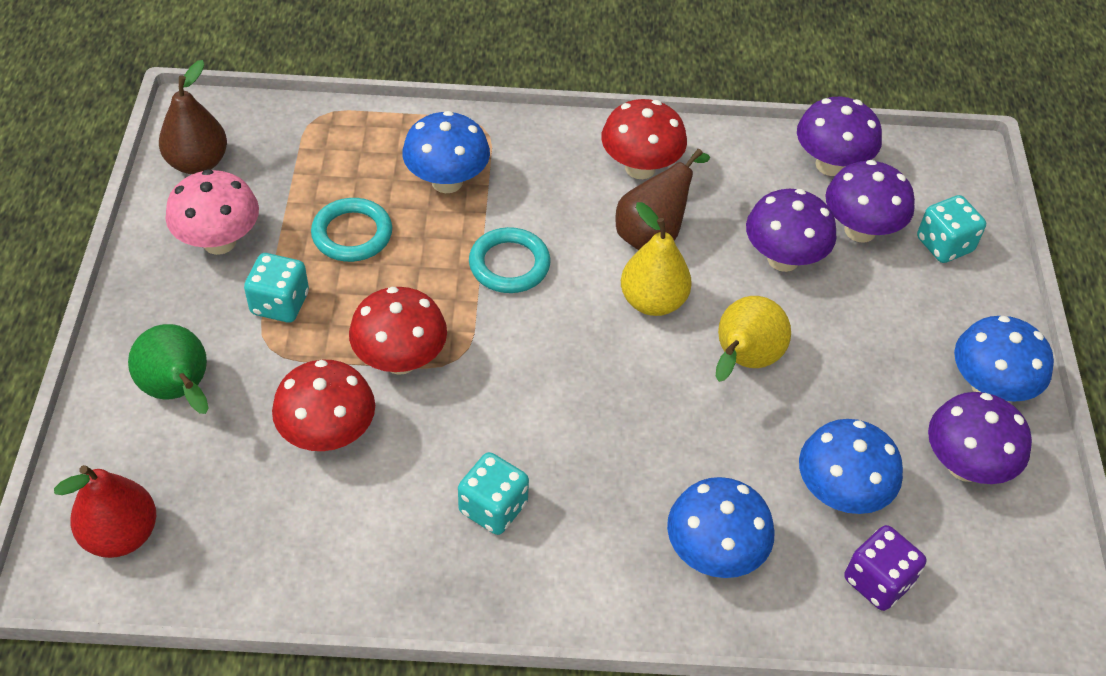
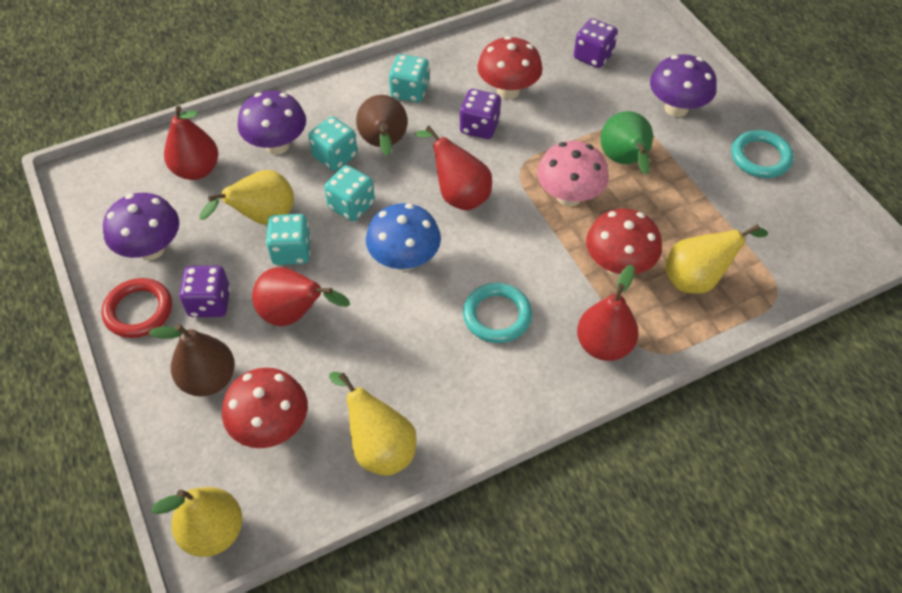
blue mushroom: [402,111,490,193] [667,477,774,578] [799,419,903,514] [954,316,1054,402] = 4 -> [366,203,441,271] = 1
purple dice: [844,525,926,611] = 1 -> [179,266,230,317] [459,89,501,139] [574,18,618,68] = 3
purple mushroom: [746,189,837,272] [797,97,882,176] [825,160,915,242] [928,392,1032,484] = 4 -> [103,193,179,260] [237,91,306,155] [650,54,717,117] = 3
red pear: [54,465,156,558] = 1 -> [164,106,218,180] [252,267,350,326] [415,126,492,211] [577,265,639,361] = 4
red ring: none = 0 -> [102,278,172,338] = 1
turquoise dice: [244,253,309,323] [458,452,529,535] [917,195,986,263] = 3 -> [266,214,311,265] [308,117,358,171] [324,165,375,221] [389,54,430,103] = 4
yellow pear: [621,202,692,316] [716,296,791,382] = 2 -> [151,487,242,557] [200,170,294,225] [329,372,416,476] [665,224,768,294] = 4

